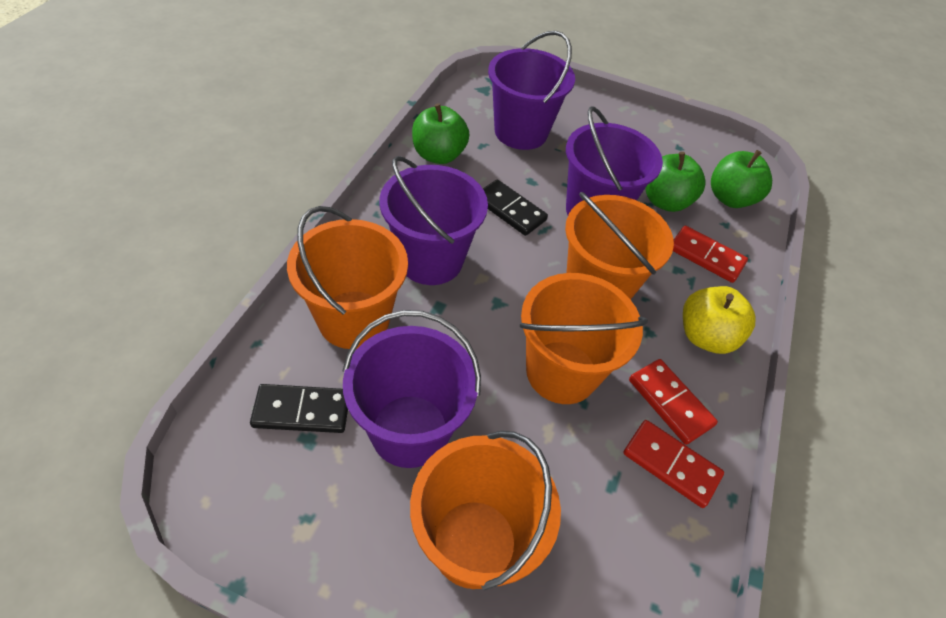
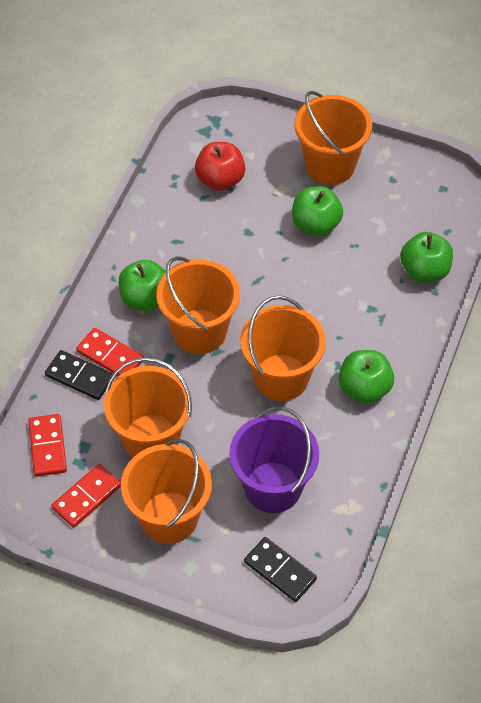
green apple: [412,103,469,164] [645,152,706,212] [711,150,772,208] = 3 -> [118,260,166,311] [292,186,343,236] [338,350,394,404] [400,232,453,283] = 4
orange bucket: [287,206,408,349] [410,431,561,591] [520,273,648,404] [565,192,674,300] = 4 -> [104,357,192,458] [121,439,212,544] [156,256,240,354] [240,296,326,401] [295,91,372,185] = 5
purple bucket: [342,310,481,468] [380,156,488,285] [488,31,575,150] [566,106,663,215] = 4 -> [229,406,319,513] = 1
red apple: none = 0 -> [195,142,245,191] = 1
yellow apple: [683,286,756,354] = 1 -> none = 0

